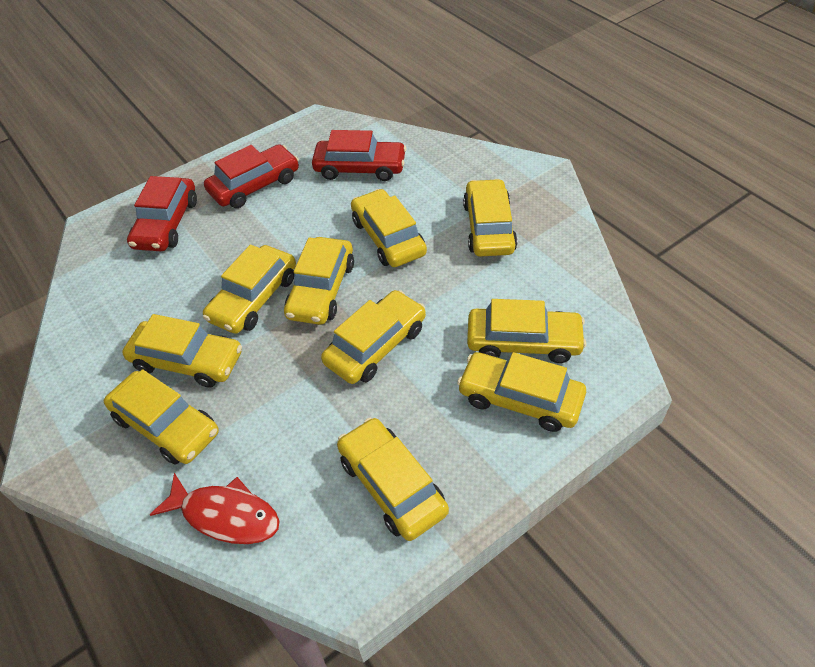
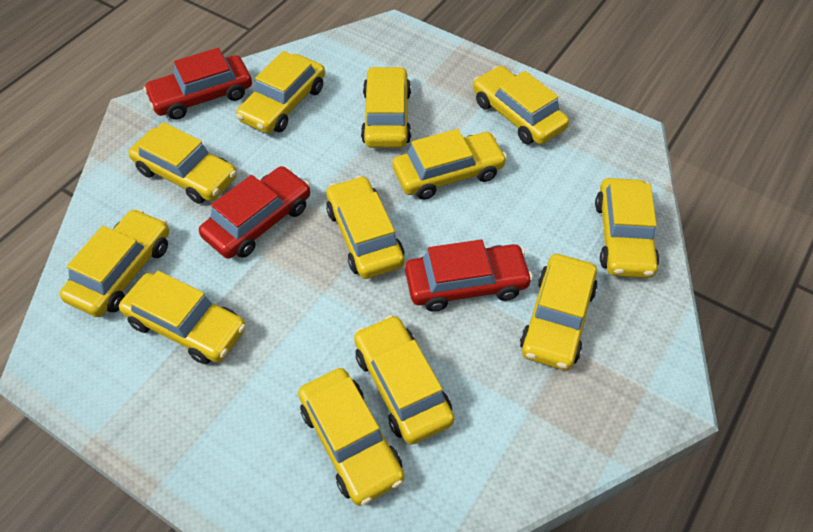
red fish: [150,473,280,544] = 1 -> none = 0
yellow car: [104,369,219,465] [122,314,242,388] [203,245,296,334] [284,237,354,325] [321,290,426,384] [337,418,449,541] [351,189,427,267] [457,352,586,432] [463,179,518,257] [467,299,586,363] = 10 -> [60,209,169,317] [119,271,246,364] [129,122,237,204] [236,51,325,134] [298,368,404,506] [326,176,404,279] [354,315,455,445] [361,66,411,148] [392,129,507,200] [473,66,569,145] [520,254,598,370] [595,178,659,278] = 12

